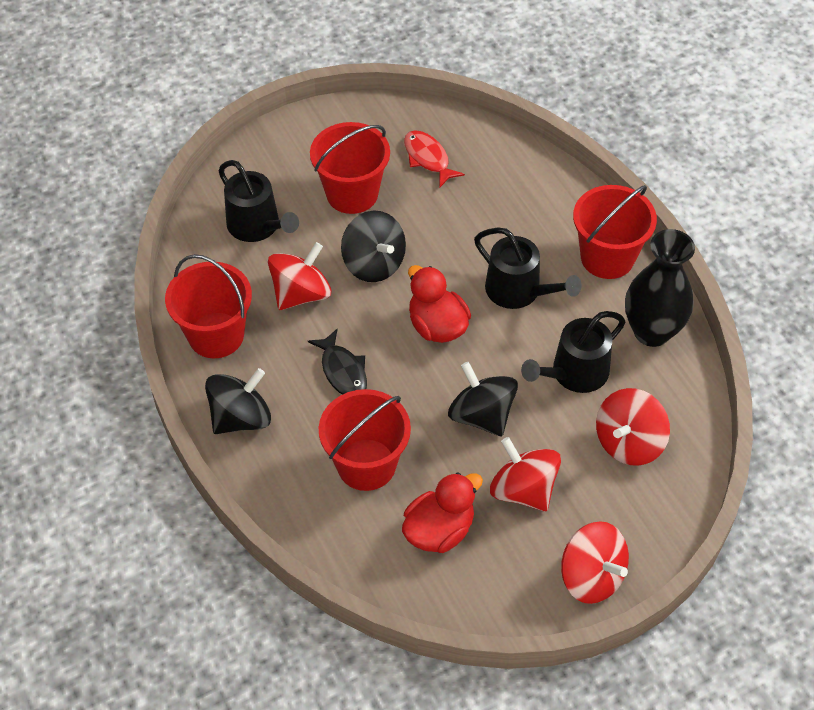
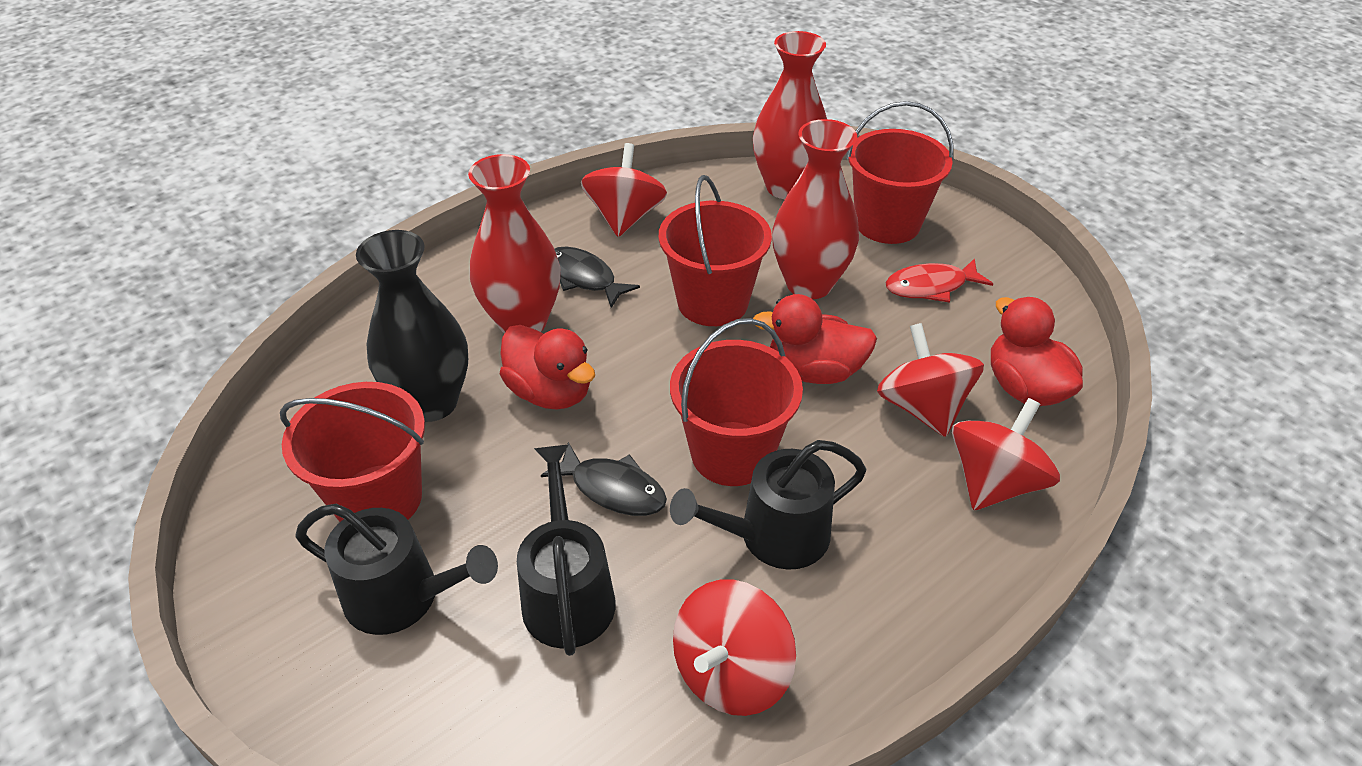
black fish: [308,329,367,395] = 1 -> [541,442,667,516] [554,247,640,308] = 2
black spinning top: [205,368,271,434] [341,210,406,282] [448,362,518,436] = 3 -> none = 0
red duck: [402,472,483,553] [408,265,471,343] = 2 -> [500,325,595,410] [753,294,877,384] [991,297,1083,406] = 3
red vase: none = 0 -> [468,154,560,334] [753,31,827,199] [772,119,859,299] = 3

